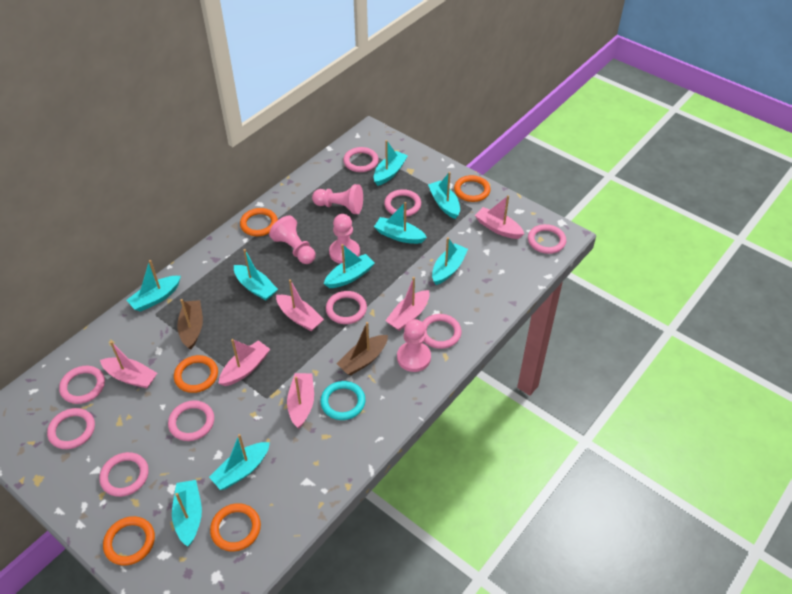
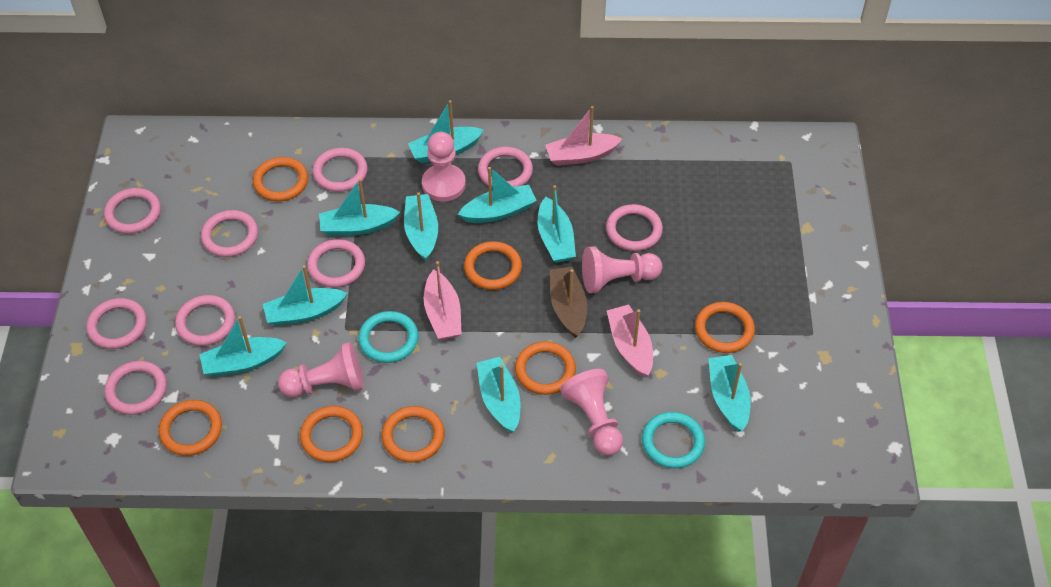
brown boat: [177,299,203,350] [337,322,388,375] = 2 -> [550,267,587,338] = 1
orange ring: [103,516,155,566] [174,355,218,393] [210,503,261,552] [240,208,278,236] [454,175,490,202] = 5 -> [159,400,222,456] [253,157,308,202] [300,406,363,462] [381,406,445,463] [464,241,522,290] [515,341,576,395] [695,302,755,353] = 7
pink boat: [100,341,157,388] [219,339,270,386] [276,279,324,331] [287,373,314,428] [385,277,430,331] [475,195,524,239] = 6 -> [424,261,462,340] [545,106,622,166] [607,304,653,377] = 3
turquoise ring: [320,381,366,420] = 1 -> [358,311,419,363] [642,412,705,468] = 2

